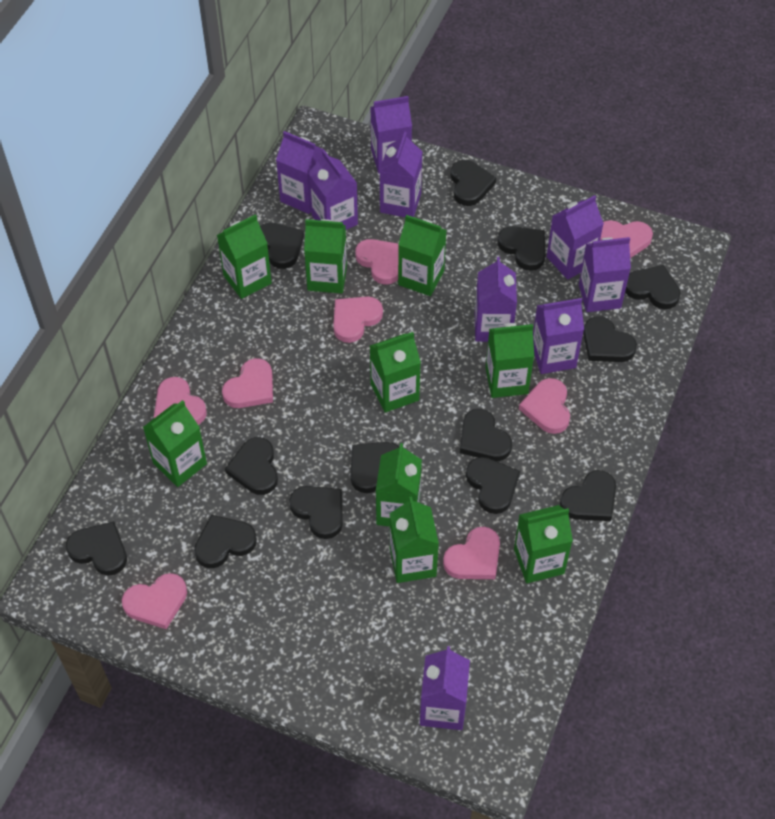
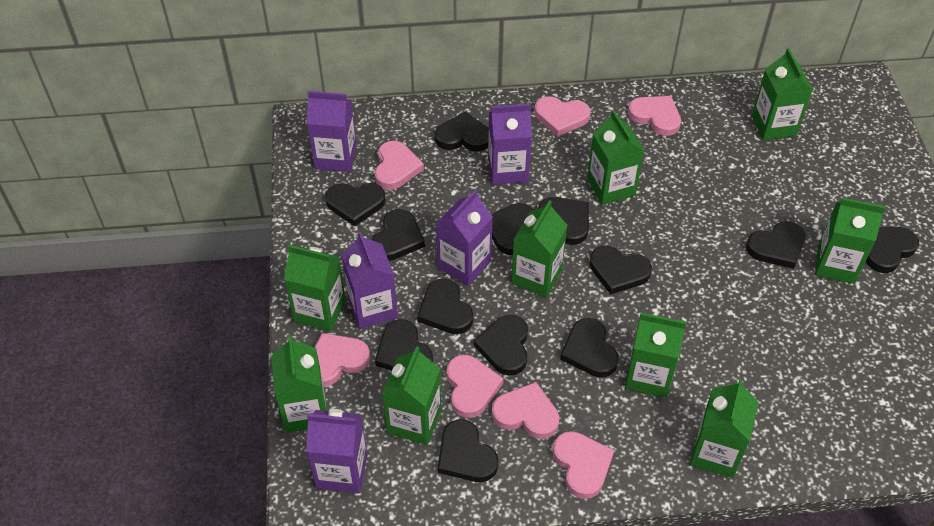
pink heart: [122,573,187,629] [154,377,206,425] [222,358,273,408] [333,297,383,343] [355,239,399,285] [443,527,500,579] [519,378,570,434] [600,220,653,258] = 8 -> [314,333,370,387] [375,141,424,190] [447,355,504,418] [492,382,559,439] [535,96,590,137] [552,431,614,499] [628,96,681,136] = 7
purple carton: [276,131,324,214] [308,150,358,230] [371,96,412,174] [380,132,422,217] [420,646,470,730] [475,257,517,342] [533,298,584,374] [547,195,604,280] [579,237,631,312] = 9 -> [306,409,367,493] [307,91,357,172] [342,232,398,329] [436,189,493,286] [488,104,532,185] = 5

